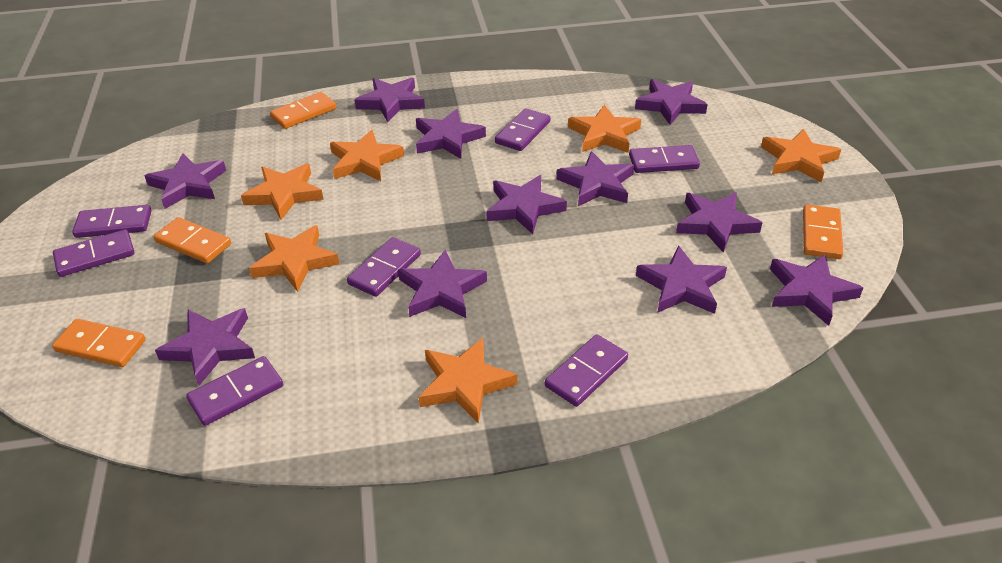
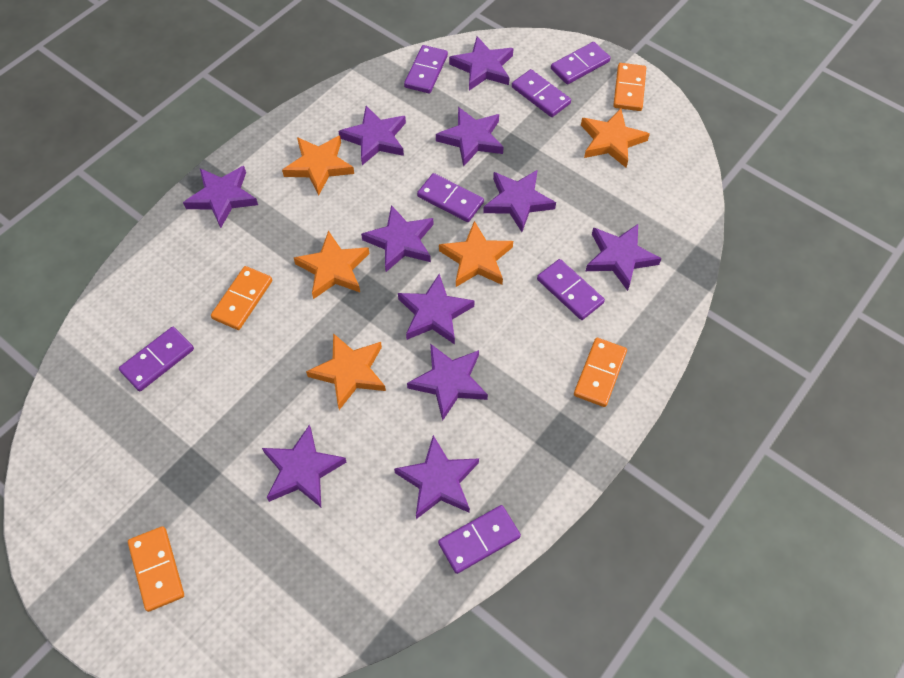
orange star: [241,164,324,220] [249,225,339,292] [330,130,404,181] [418,338,517,424] [568,105,641,153] [761,129,841,182] = 6 -> [282,136,354,195] [294,231,369,299] [306,333,386,410] [439,221,513,287] [581,108,650,168] = 5

